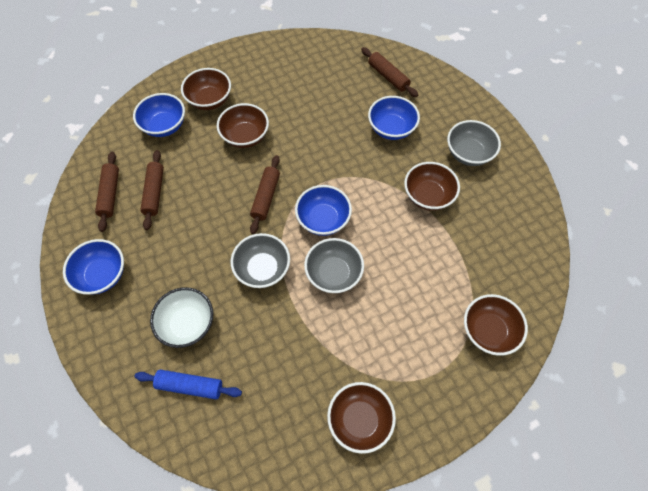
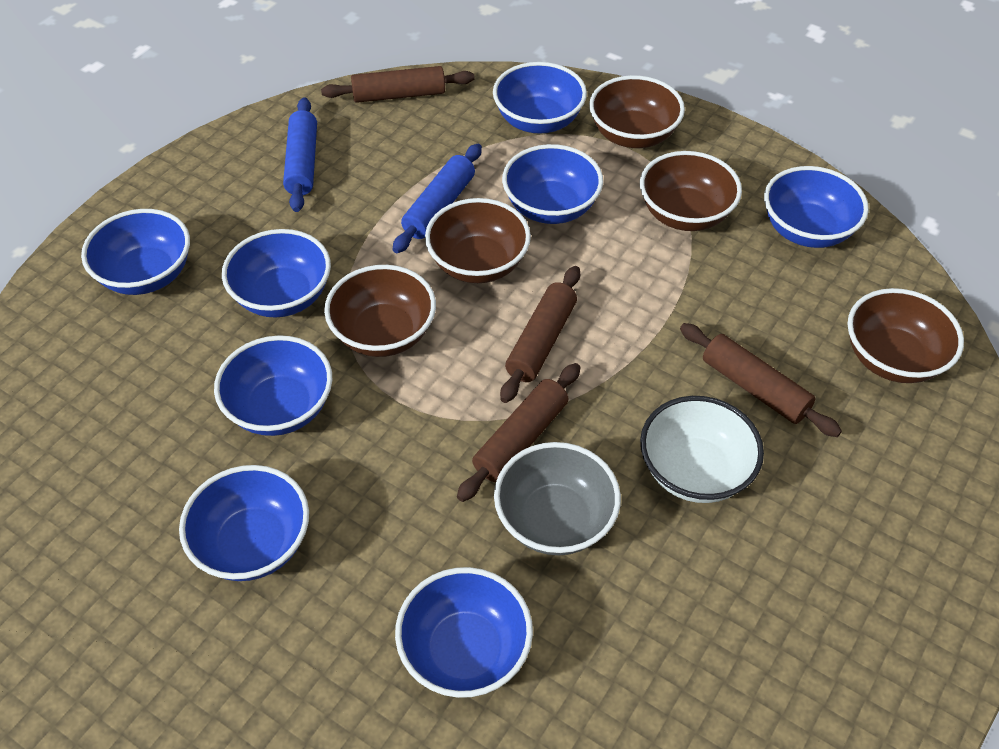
blue bowl: [63,239,124,295] [133,93,185,137] [295,185,352,236] [368,96,420,140] = 4 -> [81,209,190,295] [179,465,309,581] [214,335,332,436] [222,229,331,318] [395,567,533,698] [493,62,587,134] [502,144,603,224] [764,166,869,248] = 8
blue rolling pin: [135,369,242,399] = 1 -> [283,97,317,212] [393,144,482,253] = 2
grey bowl: [230,233,290,288] [304,238,364,293] [447,120,501,166] = 3 -> [494,442,621,555] = 1

